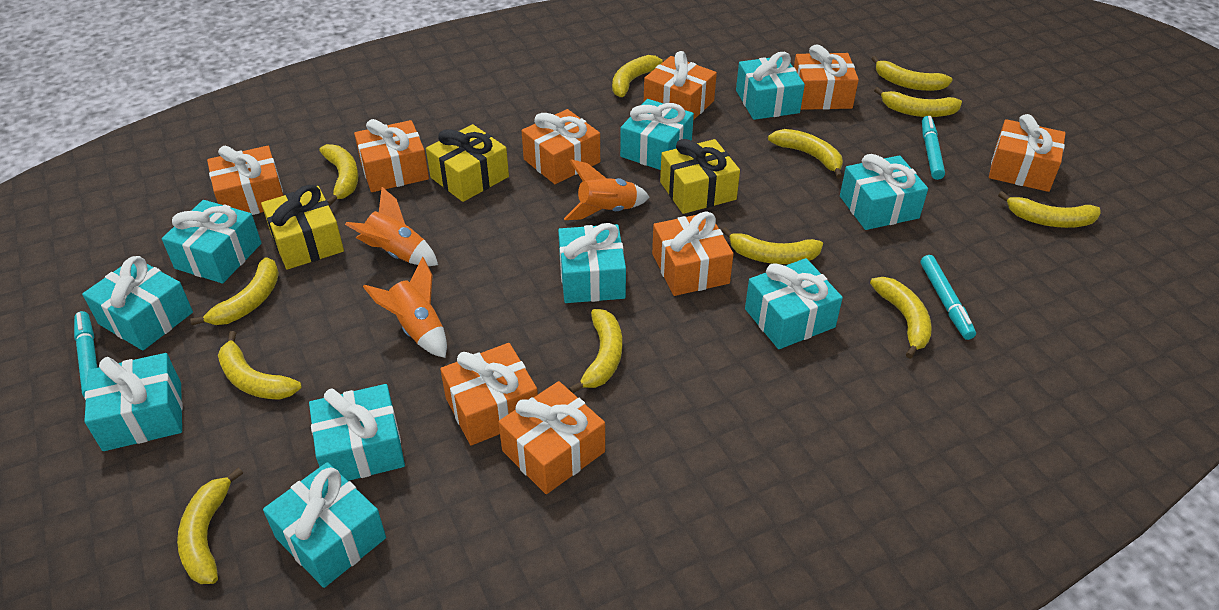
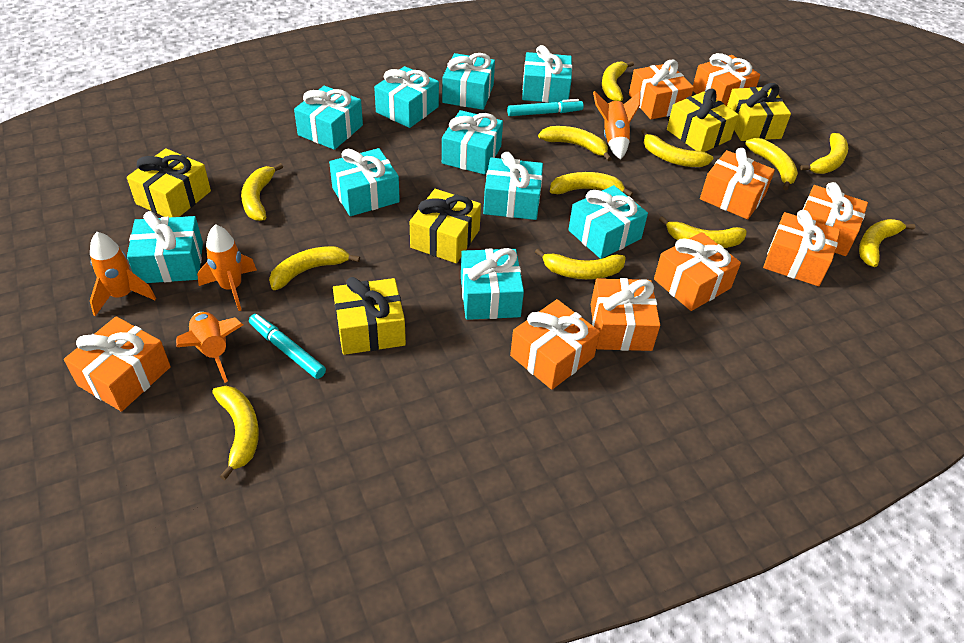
orange rocket: [345,187,438,266] [363,257,447,358] [564,159,650,220] = 3 -> [90,232,156,316] [176,312,243,383] [197,224,257,311] [593,91,641,160] = 4
turquoise marker: [74,311,97,397] [921,255,976,340] [922,116,945,180] = 3 -> [249,314,326,379] [507,99,584,116] = 2
yellow gift: [261,185,344,270] [426,124,509,202] [660,139,740,214] = 3 -> [127,148,211,217] [333,277,406,355] [410,189,481,263] [667,89,739,152] [727,83,791,141] = 5

